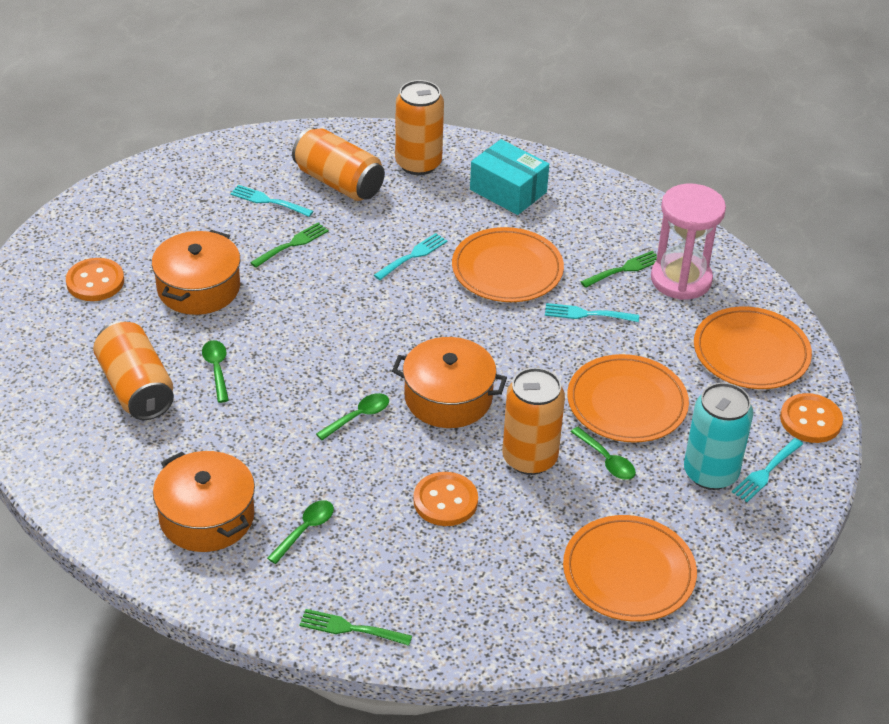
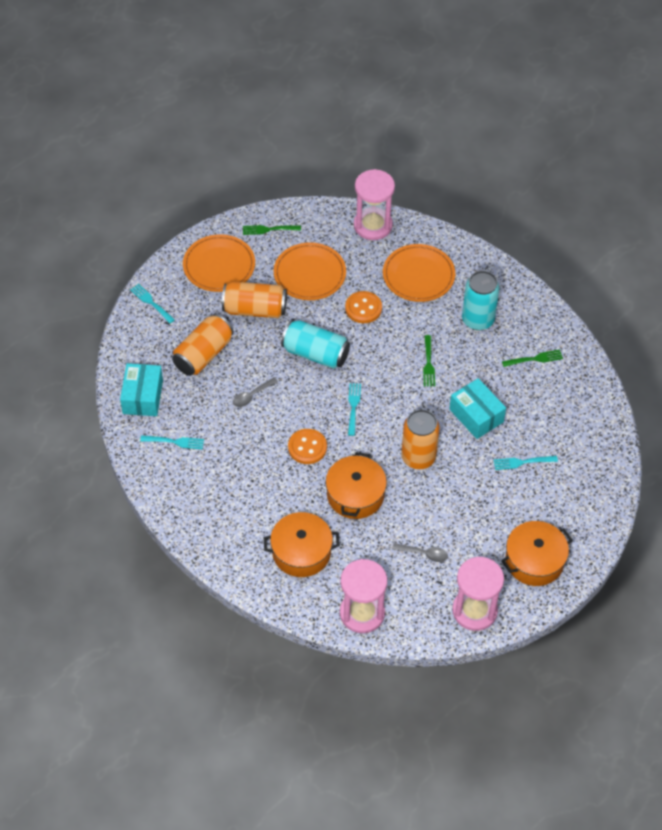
green spoon: [202,340,229,403] [267,500,334,564] [316,393,389,440] [571,427,636,480] = 4 -> none = 0
grey spoon: none = 0 -> [233,377,278,407] [392,543,448,562] = 2
orange button: [66,258,124,301] [413,472,478,526] [780,393,843,443] = 3 -> [288,429,327,464] [345,291,382,323] = 2
orange can: [93,321,174,420] [292,127,385,201] [395,80,444,175] [502,368,565,475] = 4 -> [172,314,234,376] [222,282,287,318] [401,409,440,469] = 3
orange plate: [452,227,564,302] [563,515,697,622] [567,354,689,443] [694,307,812,389] = 4 -> [183,234,255,292] [274,242,346,300] [383,244,455,302] = 3
pink hourglass: [651,184,726,300] = 1 -> [340,559,387,633] [354,169,395,240] [452,557,504,631] = 3
turquoise box: [470,139,549,215] = 1 -> [120,363,163,416] [449,378,506,439] = 2
turquoise can: [684,382,753,490] = 1 -> [281,320,350,369] [462,271,500,330] = 2

